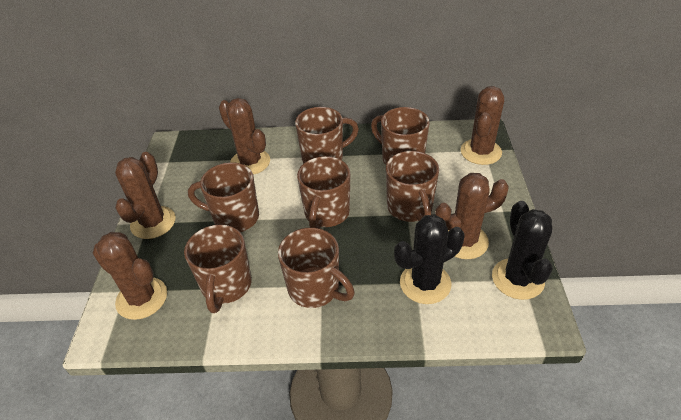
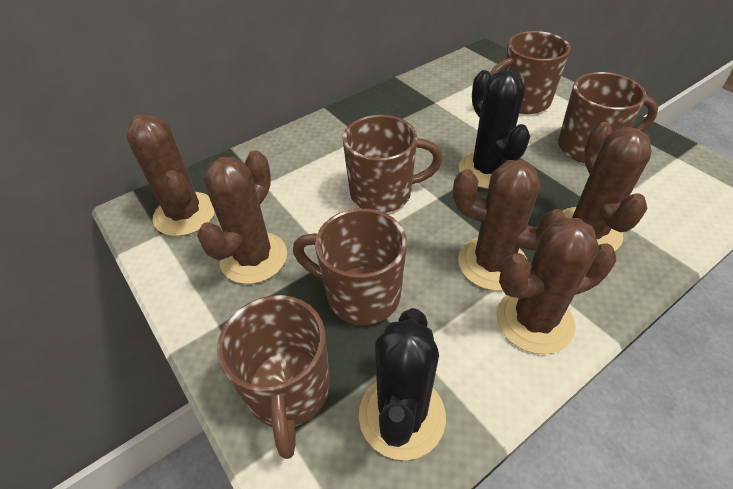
brown mug: [184,225,252,313] [188,162,259,232] [278,227,355,308] [295,107,359,163] [297,156,350,229] [371,107,430,165] [386,151,439,222] = 7 -> [217,295,330,459] [293,208,407,325] [343,115,443,213] [490,31,571,114] [558,72,658,163] = 5

